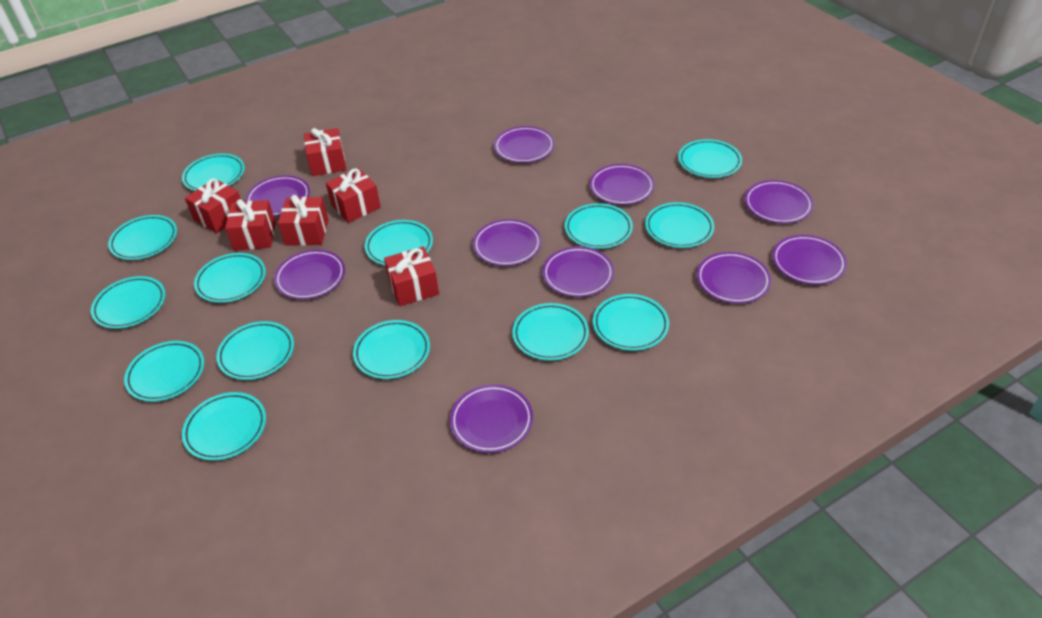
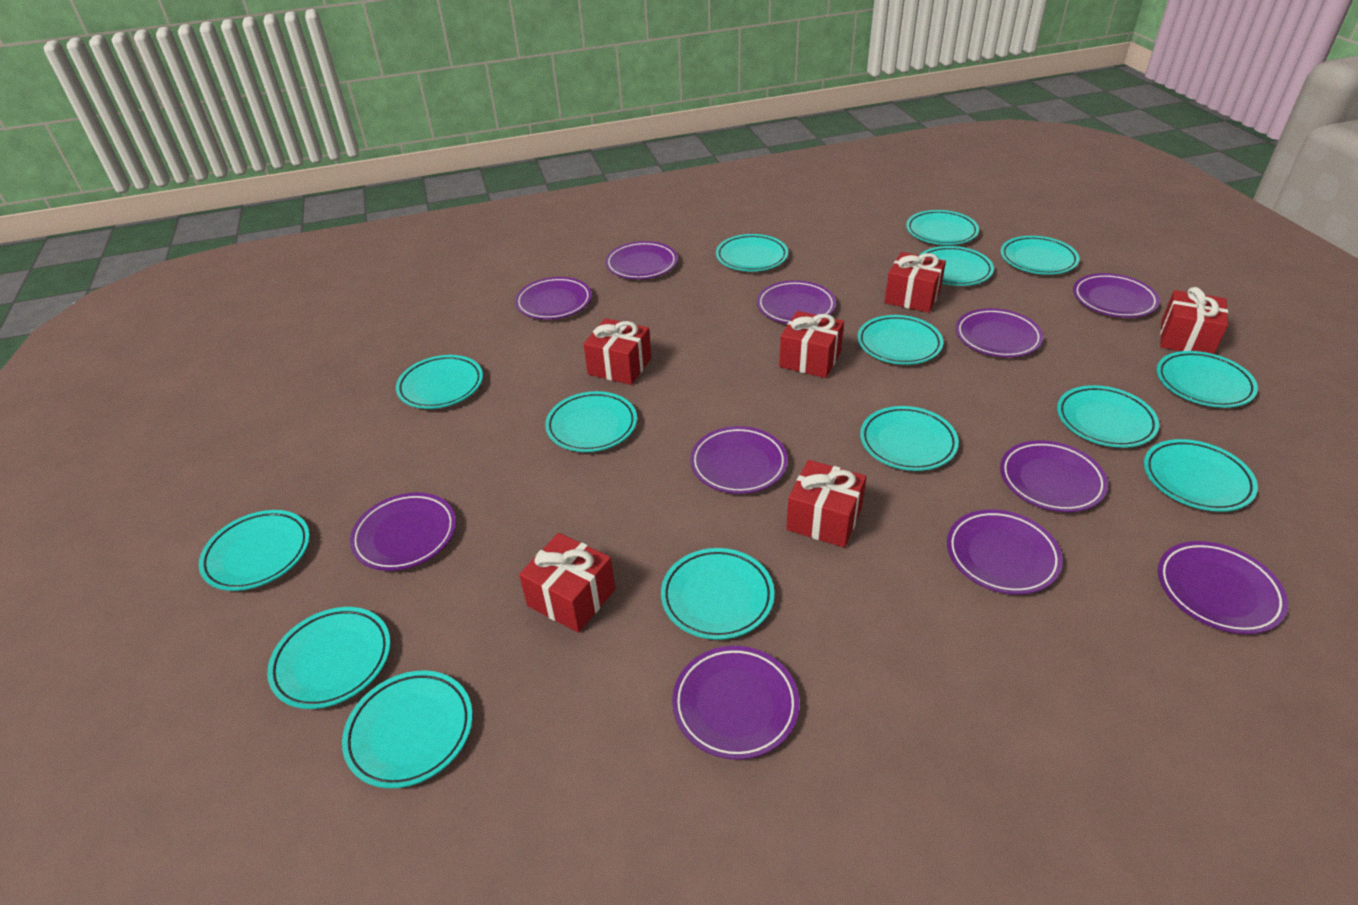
purple plate: [245,175,310,216] [274,250,345,300] [450,384,533,453] [473,219,542,266] [494,126,555,163] [543,247,614,297] [590,164,655,205] [697,252,771,304] [745,180,813,224] [772,235,847,285] = 10 -> [350,492,456,571] [515,277,592,320] [605,241,678,279] [672,646,800,760] [690,426,788,494] [757,280,836,324] [947,509,1063,595] [956,308,1043,357] [1000,440,1108,512] [1073,273,1160,318] [1158,541,1288,634] = 11
turquoise plate: [91,276,165,329] [108,215,177,260] [124,341,204,402] [182,154,245,191] [182,392,266,461] [194,253,266,303] [216,321,294,380] [353,320,430,379] [365,220,433,266] [512,303,589,361] [565,203,633,249] [593,294,669,351] [645,202,714,248] [678,139,742,178] = 14 -> [199,510,310,591] [267,607,391,709] [342,670,473,788] [396,355,483,409] [545,391,637,452] [661,548,775,640] [716,234,788,272] [857,315,943,365] [860,406,959,471] [906,210,979,245] [920,246,994,286] [1001,236,1079,275] [1057,385,1159,448] [1144,439,1258,512] [1157,351,1258,408] = 15

